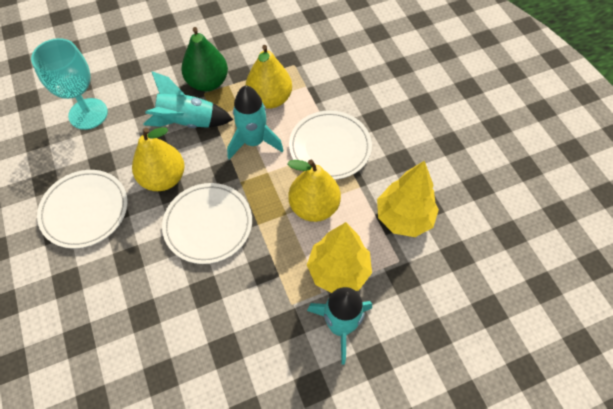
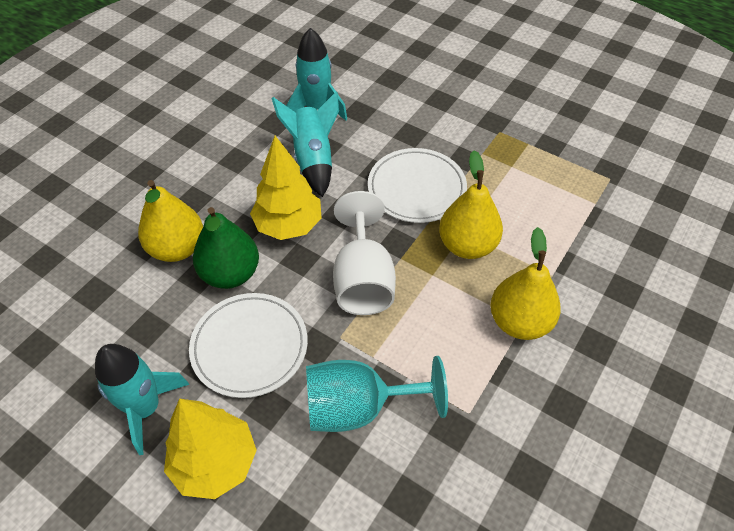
white goblet: none = 0 -> [333,191,396,315] = 1
white plate: [37,170,128,249] [162,183,252,264] [289,110,372,180] = 3 -> [189,293,308,398] [368,148,467,223] = 2

